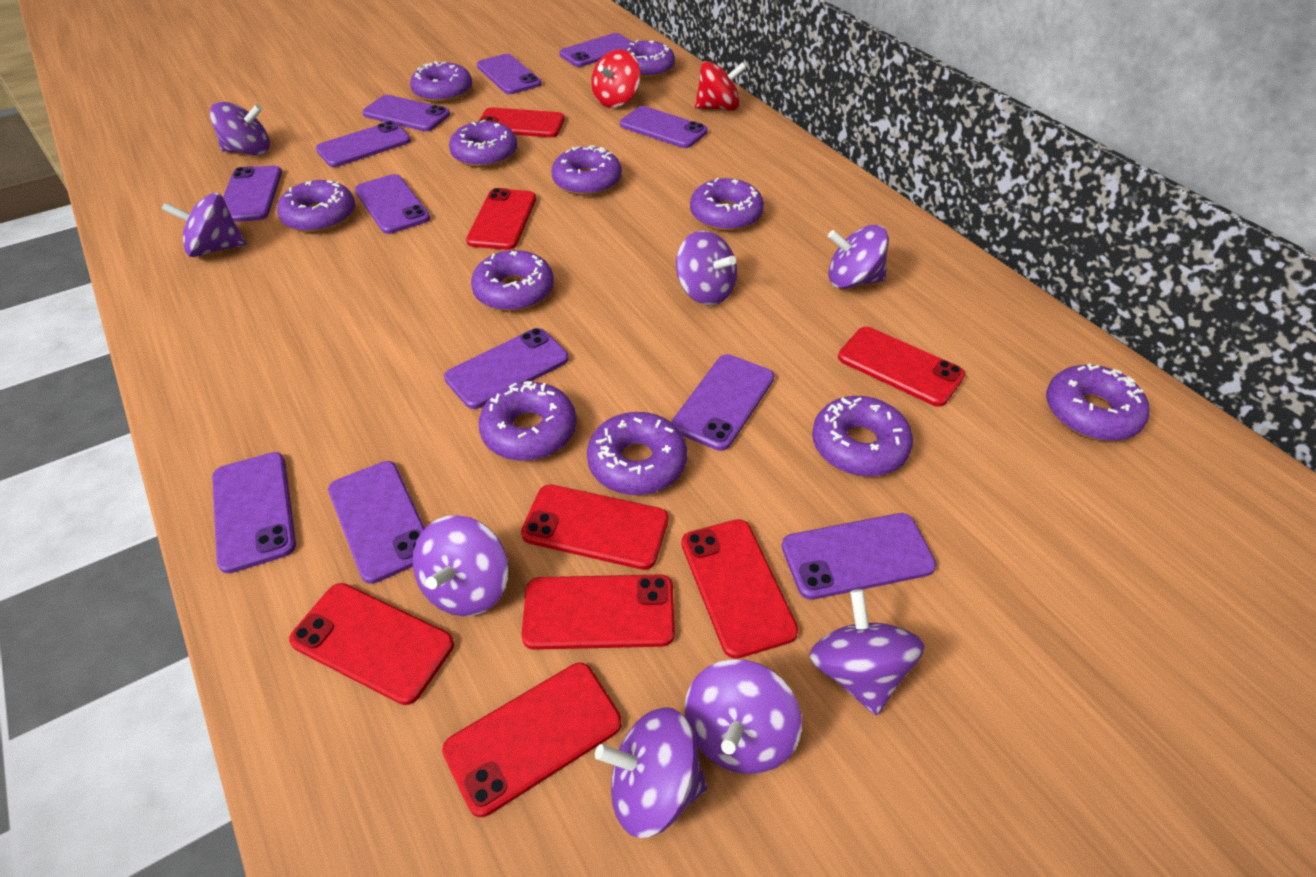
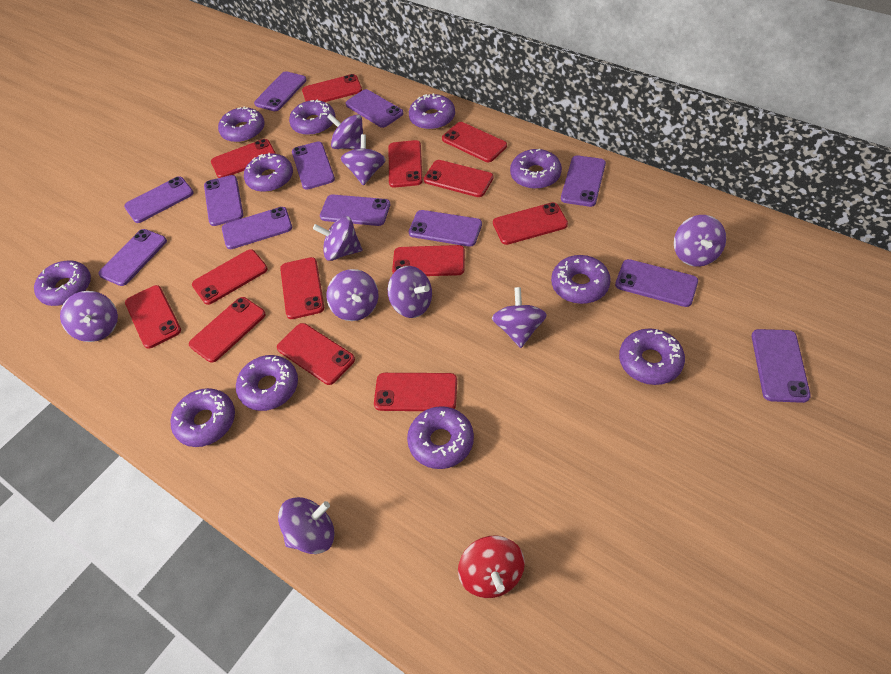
purple spinning top: [161,193,246,257] [210,102,270,155] [413,515,509,616] [595,707,707,838] [676,230,737,305] [684,659,802,774] [810,589,925,715] [828,225,889,289] = 8 -> [60,291,118,342] [278,497,335,554] [313,216,363,261] [326,269,378,321] [327,113,363,149] [341,134,386,186] [388,266,432,318] [492,287,547,348] [674,215,726,267] = 9
red phone: [289,583,454,705] [442,663,622,817] [466,188,536,250] [478,107,565,137] [521,485,668,570] [522,575,675,650] [681,519,798,659] [838,327,965,407] = 8 -> [125,285,181,349] [189,297,266,363] [192,249,268,305] [211,139,276,178] [277,323,355,385] [280,257,324,319] [302,74,362,102] [374,373,457,411] [389,140,423,188] [392,245,465,276] [424,160,494,197] [442,122,507,162] [493,202,568,245] = 13
red spinning top: [591,49,641,107] [695,61,747,111] = 2 -> [458,536,525,598] = 1

